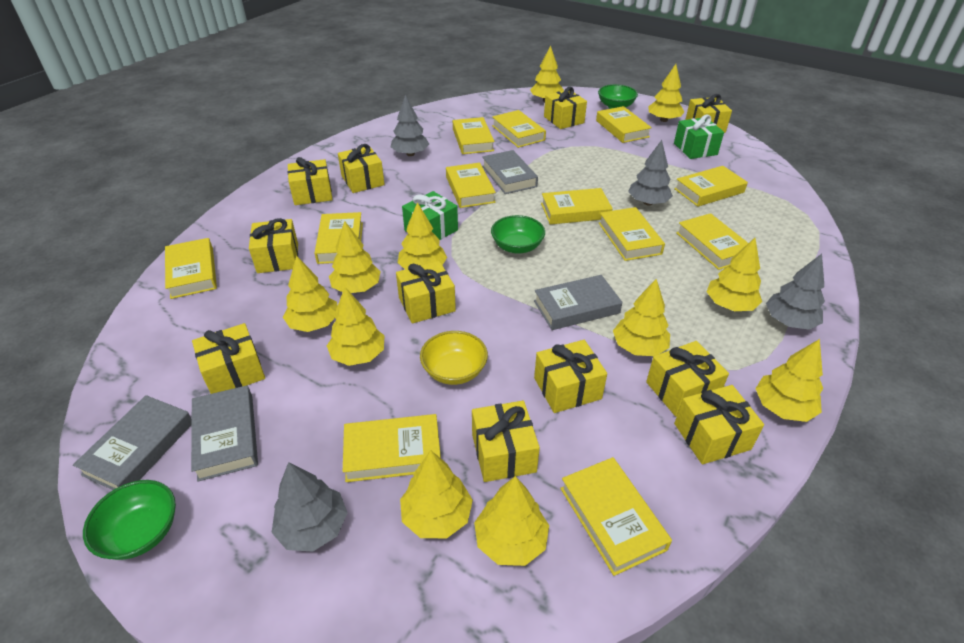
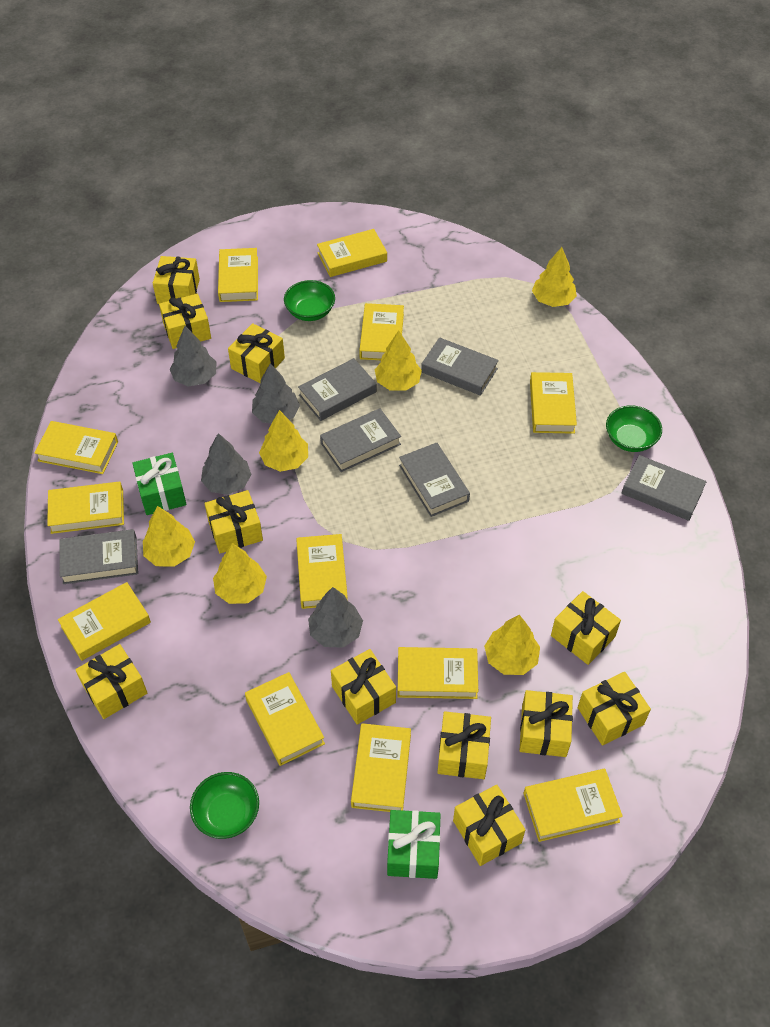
grey book: [73,395,192,490] [191,386,258,482] [482,150,538,194] [534,275,622,330] = 4 -> [59,529,138,584] [298,358,377,421] [320,408,401,472] [399,443,470,517] [421,337,499,396] [622,455,707,521] = 6
yellow bowl: [420,331,488,385] = 1 -> none = 0
yellow tree: [283,255,337,332] [327,287,385,366] [329,221,381,293] [398,202,447,269] [400,450,473,538] [474,476,549,566] [530,45,564,102] [613,279,670,356] [648,64,685,122] [707,238,762,311] [755,339,823,422] = 11 -> [143,506,195,567] [213,543,267,604] [259,410,308,472] [375,330,422,391] [484,615,540,675] [532,247,577,307] = 6

